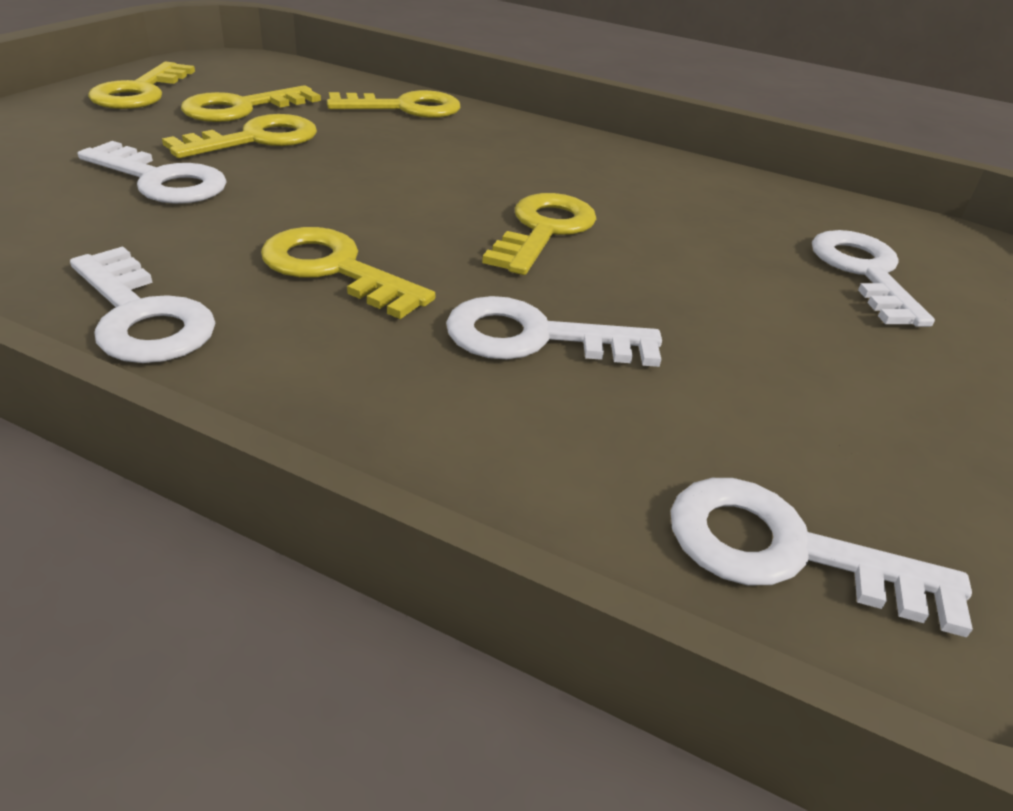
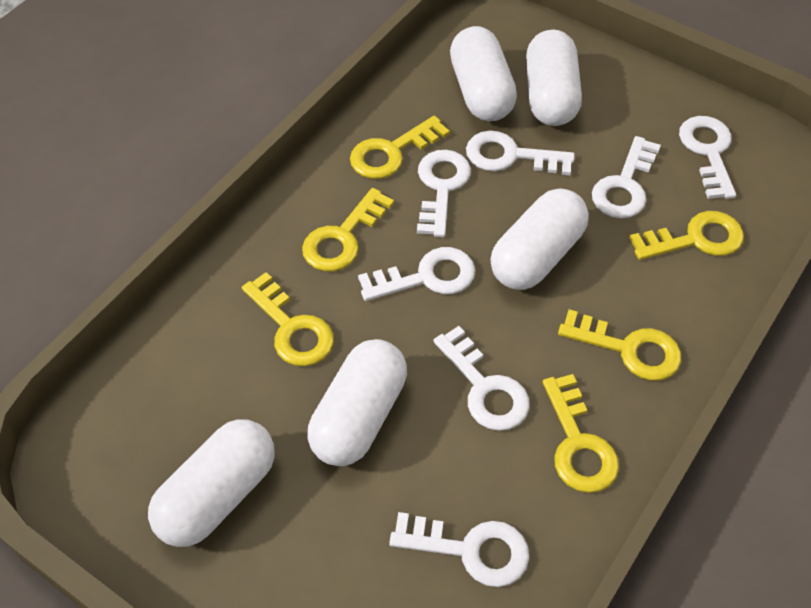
white capsule: none = 0 -> [148,419,275,547] [307,339,407,466] [450,26,517,121] [490,188,589,290] [526,30,582,126] = 5
white key: [70,246,215,363] [78,141,227,204] [446,296,662,367] [671,478,973,638] [812,230,935,327] = 5 -> [358,247,475,301] [389,512,529,587] [417,150,471,237] [433,326,530,431] [466,130,575,175] [592,136,661,218] [679,116,736,199] = 7

